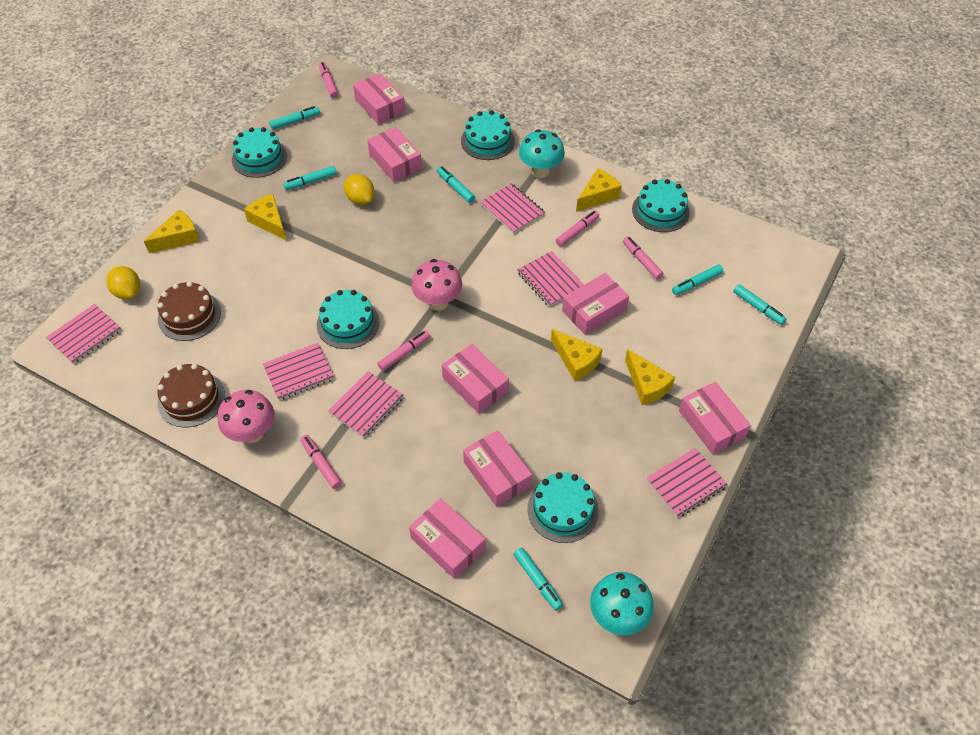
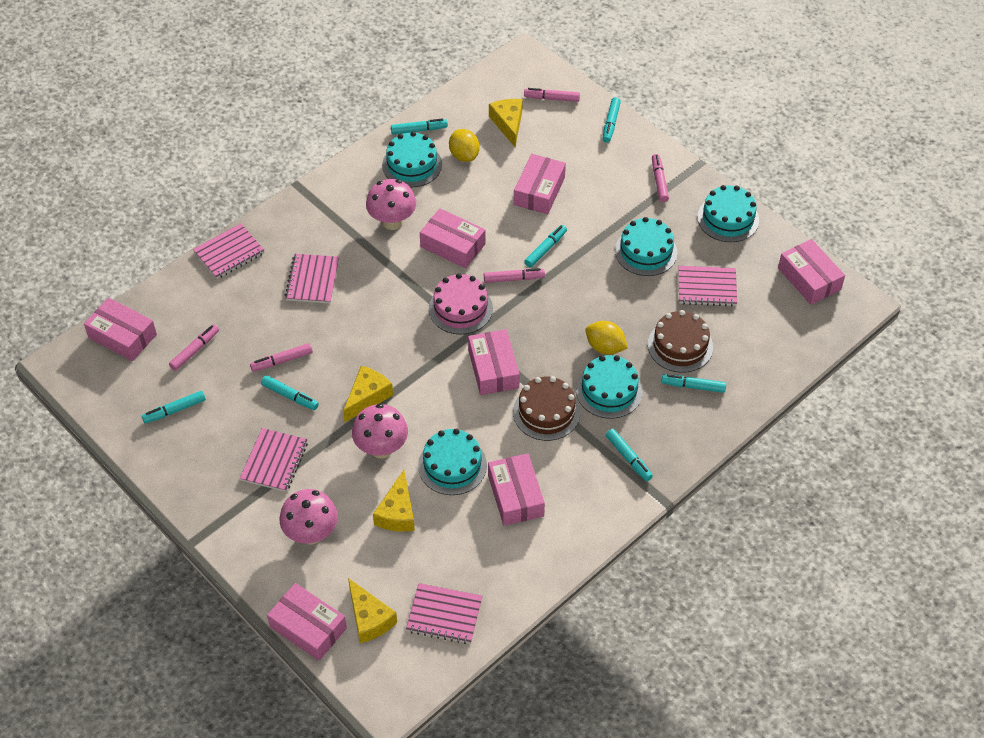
pink cake: none = 0 -> [429,273,493,334] = 1
pink mushroom: [218,390,274,443] [411,259,462,311] = 2 -> [279,489,338,545] [352,404,408,459] [366,179,416,230] = 3
pink notebook: [46,304,121,364] [263,343,334,400] [328,371,404,438] [481,183,545,234] [517,251,584,307] [647,448,728,517] = 6 -> [193,224,265,279] [240,428,308,492] [285,254,339,304] [406,583,483,644] [678,266,737,307] = 5
turquoise marker: [269,106,320,130] [283,166,337,190] [437,166,475,203] [513,548,563,610] [672,264,723,295] [733,284,786,325] = 6 -> [142,391,206,424] [261,375,319,410] [391,118,448,135] [524,225,567,268] [602,97,621,143] [606,429,653,481] [661,374,726,393] = 7
turquoise mushroom: [519,129,565,178] [590,572,654,635] = 2 -> none = 0
yellow cheese: [144,210,200,253] [244,194,286,240] [551,329,603,381] [576,168,622,212] [625,349,675,405] = 5 -> [343,366,393,422] [348,578,397,643] [373,470,415,532] [489,99,523,147] = 4

